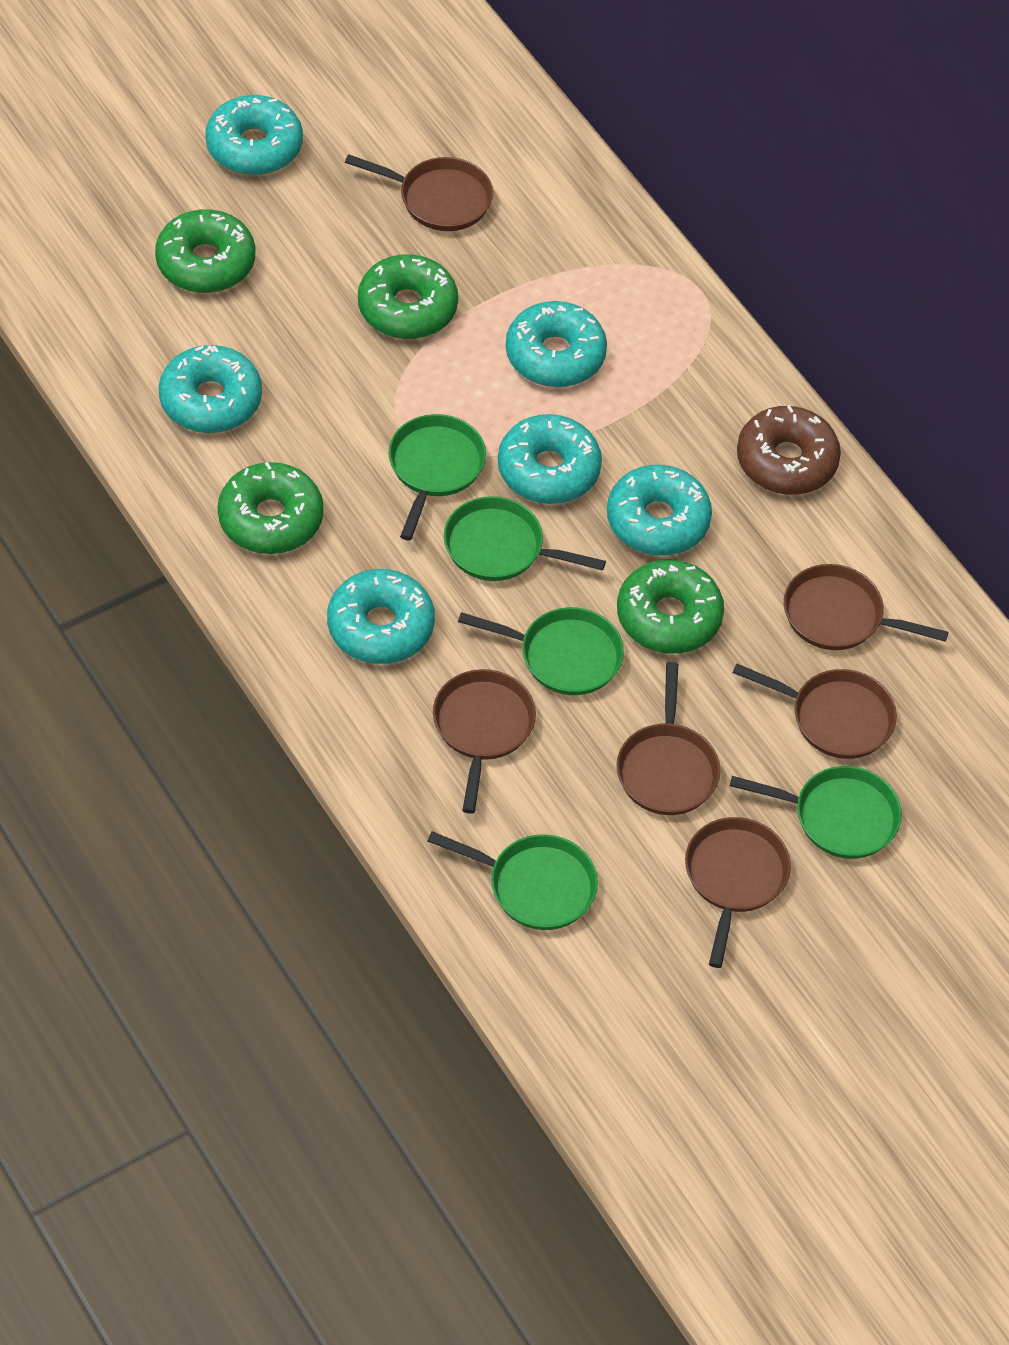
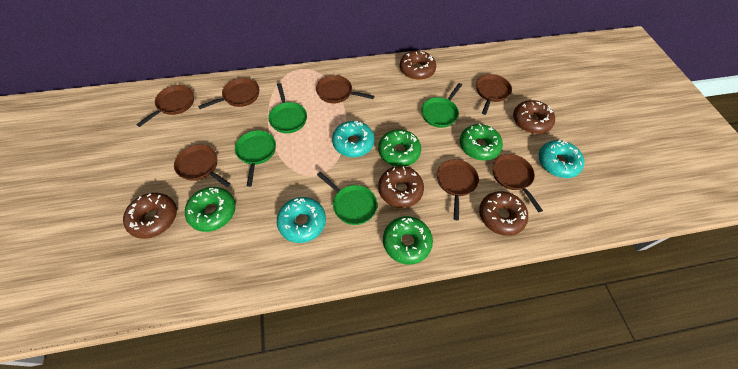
brown donut: [737,405,841,495] = 1 -> [123,193,177,239] [378,166,424,208] [400,50,436,80] [479,191,528,236] [513,100,555,134] = 5
brown pan: [345,154,493,231] [433,669,536,814] [617,662,721,815] [685,817,791,968] [732,663,897,759] [784,564,949,650] = 6 -> [136,85,194,127] [174,145,231,187] [198,78,259,109] [316,75,374,103] [437,159,479,220] [476,74,512,115] [493,154,543,212] = 7
green pan: [389,414,486,540] [428,831,598,930] [444,496,606,581] [458,607,624,695] [730,766,902,859] = 5 -> [235,130,276,187] [268,83,307,133] [317,172,377,225] [421,83,462,128] = 4
turquoise donut: [159,345,262,433] [205,95,303,175] [327,569,435,664] [498,414,602,504] [506,301,607,387] [607,465,712,556] = 6 -> [277,197,326,243] [332,121,375,157] [538,140,585,178] = 3

